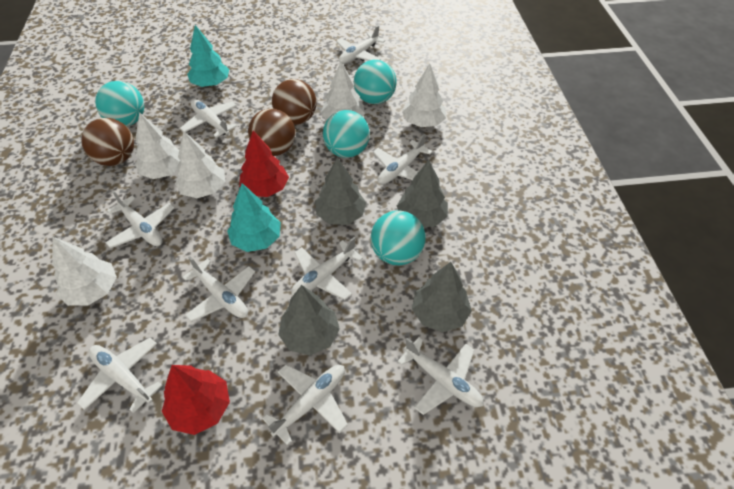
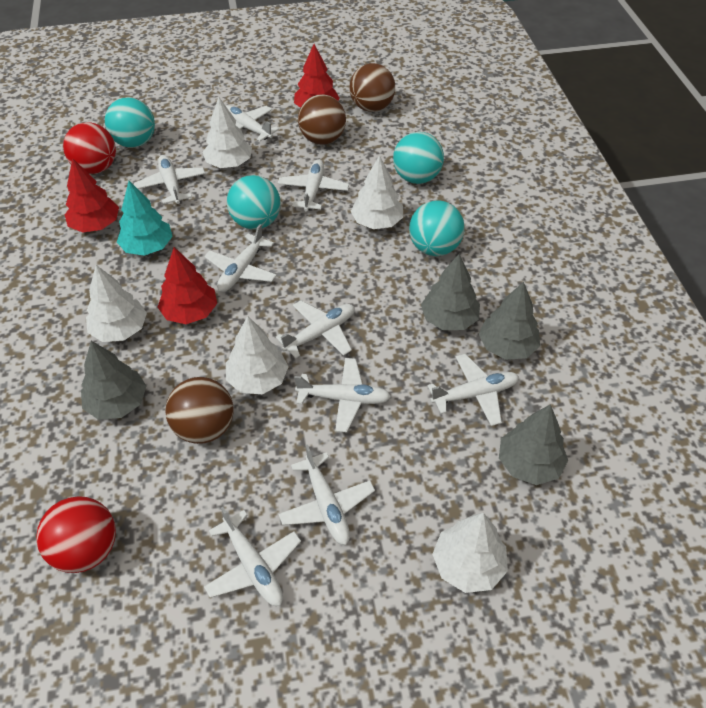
red ball: none = 0 -> [36,496,116,573] [63,122,116,174] = 2
red tree: [162,365,230,435] [239,131,289,197] = 2 -> [65,158,119,233] [158,247,217,324] [294,44,340,108] = 3
turquoise tree: [187,25,229,87] [227,183,281,252] = 2 -> [117,181,173,256] = 1

